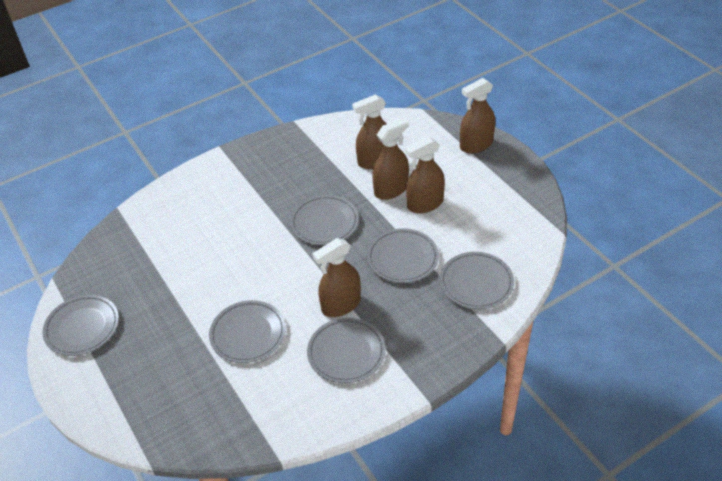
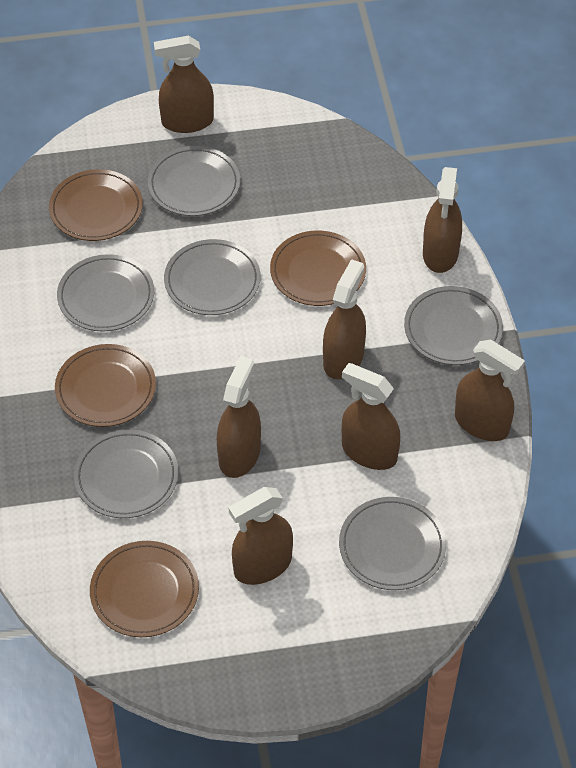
brown plate: none = 0 -> [49,169,143,241] [55,344,156,427] [90,541,199,637] [270,231,366,306] = 4
brown spray bottle: [313,238,361,317] [352,94,386,169] [372,118,409,200] [405,137,445,213] [460,78,495,153] = 5 -> [154,35,214,133] [217,356,261,478] [229,487,293,585] [323,259,366,379] [342,363,400,470] [423,167,462,273] [455,340,525,441] = 7

